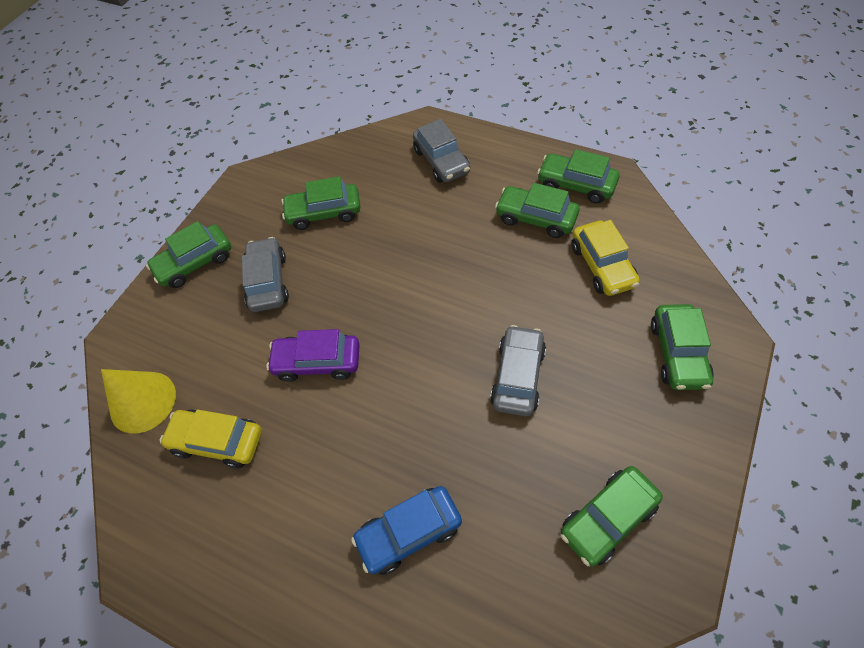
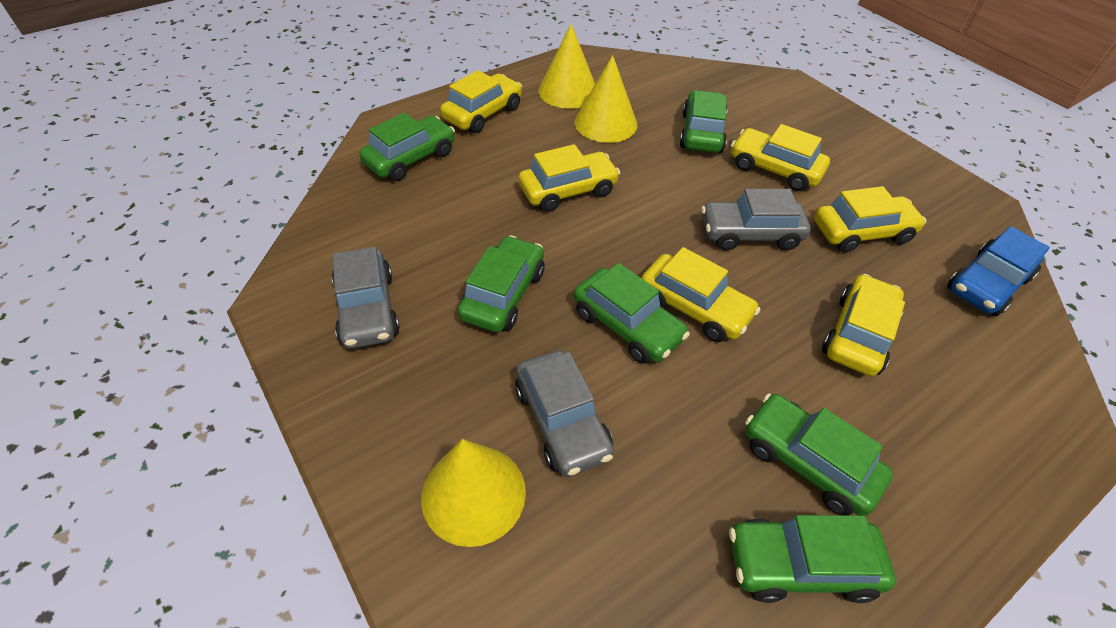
purple car: [266,329,360,382] = 1 -> none = 0
yellow car: [159,409,262,468] [571,220,640,296] = 2 -> [440,70,522,133] [519,144,620,212] [641,247,760,342] [731,124,830,191] [814,186,926,252] [822,274,905,376] = 6
yellow cone: [101,369,176,434] = 1 -> [421,439,526,547] [538,24,595,109] [574,55,637,143] = 3

